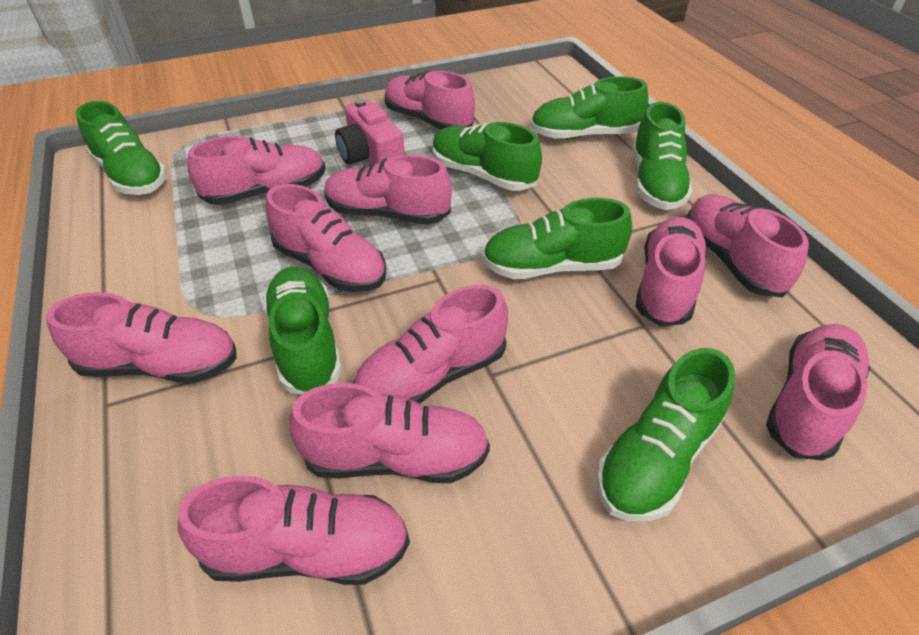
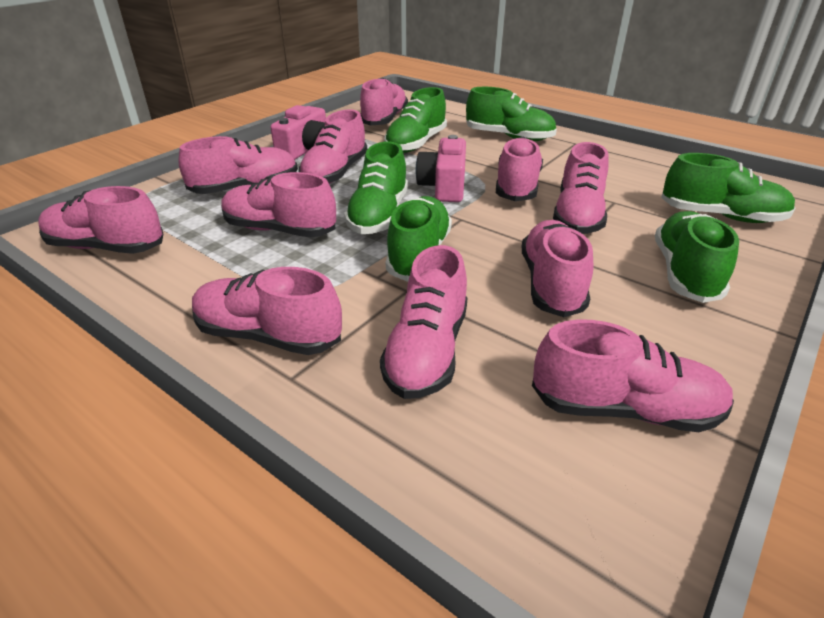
green shoe: [76,101,167,195] [263,267,342,394] [433,122,542,191] [482,198,632,279] [530,76,648,139] [596,348,735,521] [632,102,693,210] = 7 -> [344,141,408,234] [384,87,447,153] [386,196,452,282] [466,87,557,141] [655,211,739,303] [661,153,795,223] = 6
pink camera: [335,99,405,164] = 1 -> [271,105,326,160] [416,135,466,202] = 2

